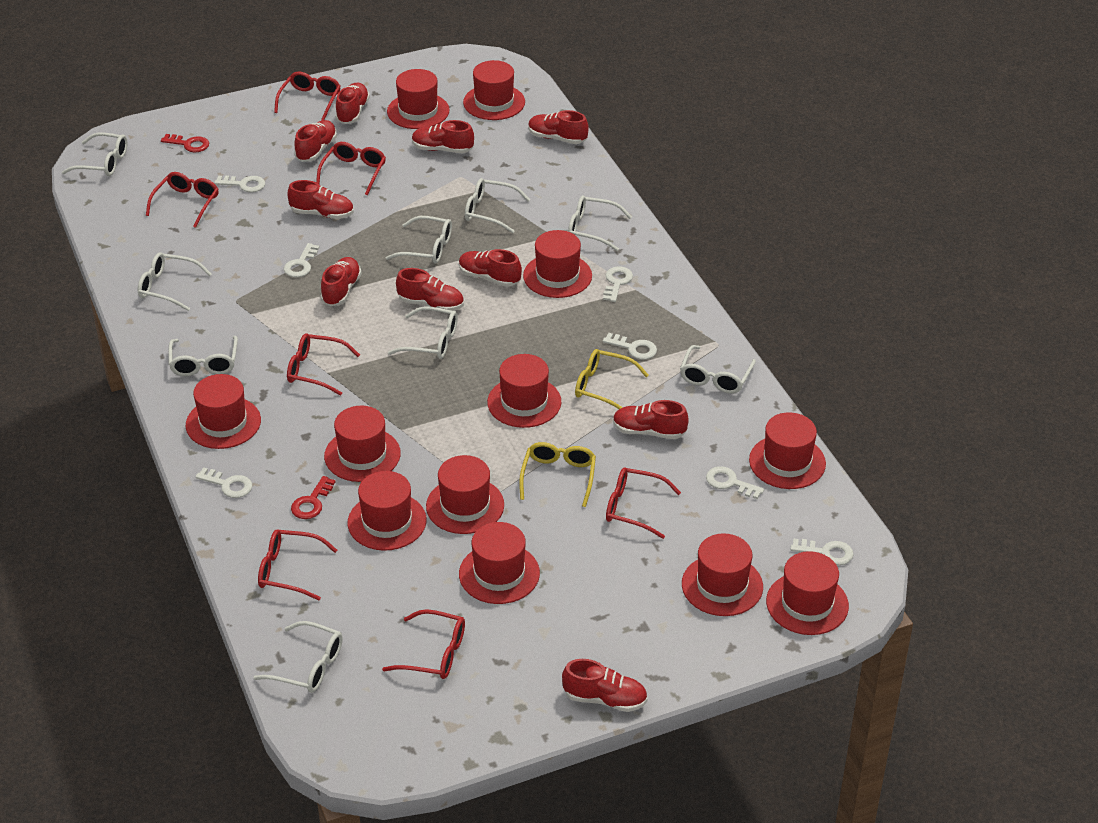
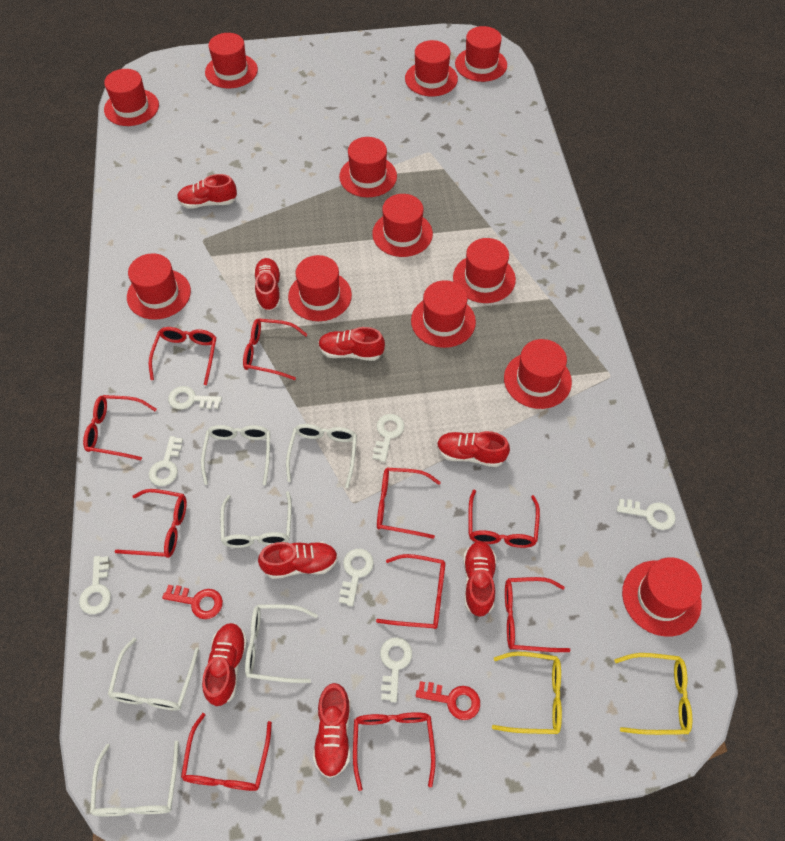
red glasses: [146,172,219,228] [258,529,337,601] [274,72,341,121] [287,334,360,396] [316,142,386,195] [382,609,465,679] [606,467,681,539] = 7 -> [83,395,157,460] [114,489,187,558] [149,327,216,385] [181,713,272,791] [243,319,308,380] [353,712,436,791] [376,554,445,629] [377,468,441,539] [469,490,540,548] [505,577,571,652] = 10
red shoe: [287,180,354,219] [294,120,337,162] [321,257,362,306] [335,83,370,124] [396,268,464,311] [412,120,474,153] [459,249,522,287] [528,110,589,144] [562,659,647,712] [613,400,689,439] = 10 -> [177,174,237,209] [202,623,247,706] [254,258,281,311] [258,542,338,579] [313,683,351,778] [318,327,385,361] [437,431,510,467] [463,541,496,617] = 8
white glasses: [62,132,127,176] [138,252,212,311] [168,336,238,376] [253,621,343,693] [386,216,452,264] [388,306,458,359] [465,178,530,233] [568,196,632,251] [680,345,756,394] = 9 -> [90,741,179,816] [108,638,199,710] [201,425,270,485] [220,491,292,548] [245,604,318,683] [286,424,357,488] = 6

